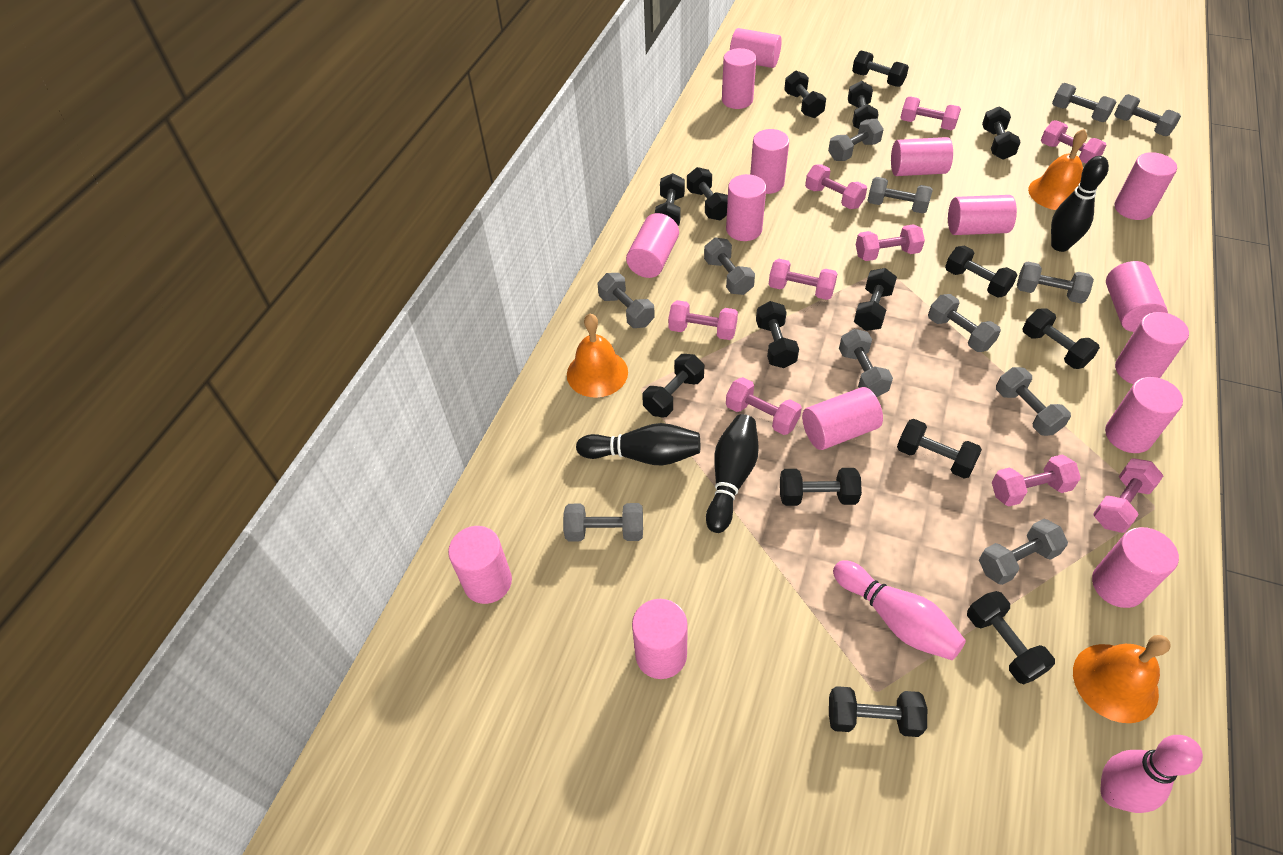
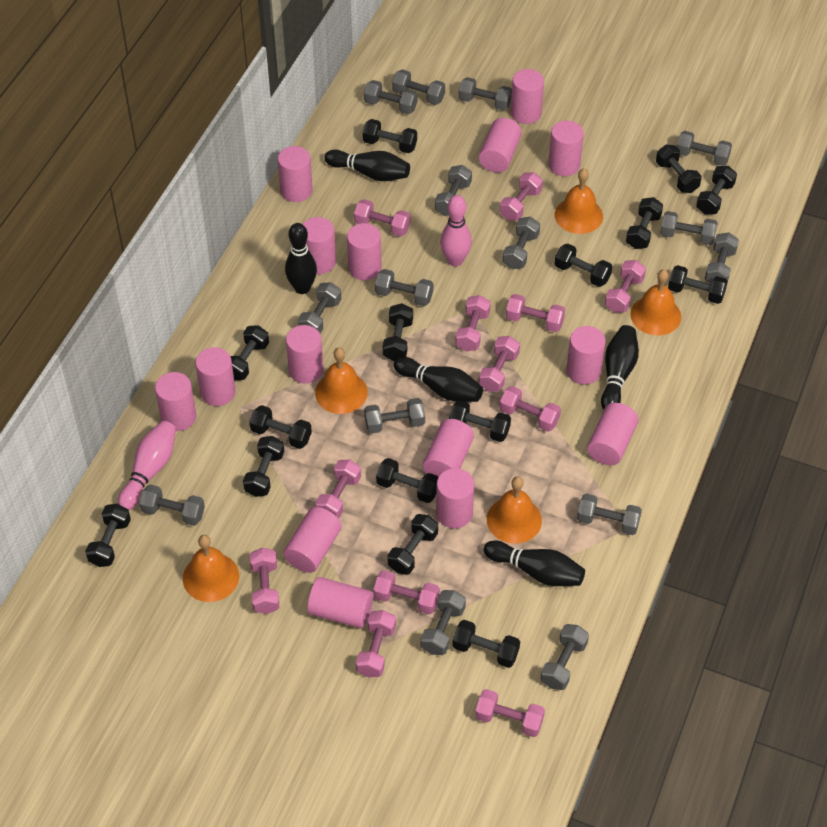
black bowling pin: [576,423,700,466] [706,414,759,533] [1051,156,1109,252] = 3 -> [285,223,317,294] [325,150,410,181] [394,357,483,402] [484,541,585,586] [601,325,639,410] = 5
grey dumbbell: [563,503,643,541] [598,273,655,328] [704,238,755,295] [828,119,884,161] [839,329,893,397] [867,177,933,213] [928,294,1001,352] [979,519,1068,585] [996,367,1071,436] [1017,261,1094,304] [1052,83,1116,122] [1114,94,1181,136] = 12 -> [139,484,205,526] [298,282,341,334] [364,80,418,114] [364,398,425,434] [375,269,433,306] [392,69,445,105] [421,590,466,655] [435,165,472,216] [459,77,512,111] [503,217,540,269] [540,624,589,690] [577,494,642,535] [660,211,718,245] [677,131,732,166] [705,232,739,284] = 15
orange bell: [567,314,628,398] [1028,129,1087,210] [1073,635,1171,723] = 3 -> [183,535,239,602] [315,347,368,414] [487,476,542,544] [555,168,603,234] [630,269,681,335] = 5
pink dumbbell: [668,300,738,340] [726,377,802,435] [768,259,838,300] [805,165,867,209] [856,224,925,261] [900,96,961,130] [992,455,1081,506] [1041,120,1107,164] [1093,458,1163,533] = 9 -> [250,548,279,614] [316,460,361,519] [354,199,411,237] [356,610,396,677] [373,570,440,615] [455,295,491,351] [475,689,545,737] [479,336,520,392] [499,386,561,432] [500,172,543,220] [506,294,565,332] [605,260,646,313] = 12

